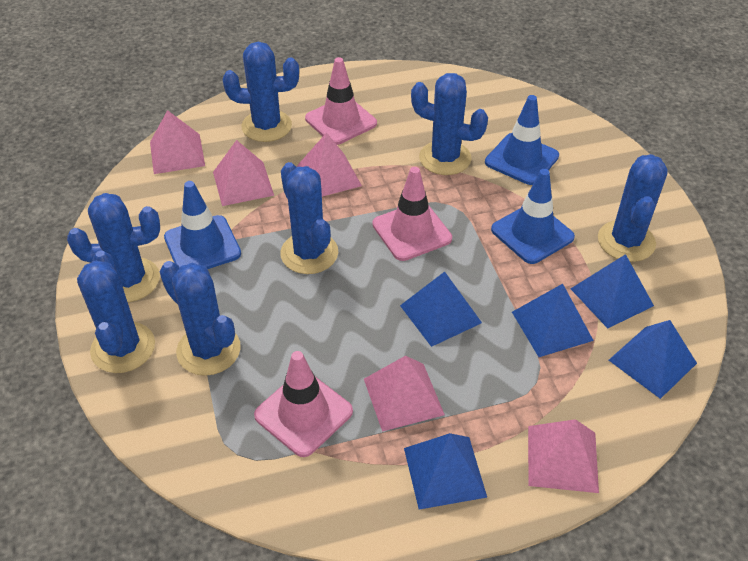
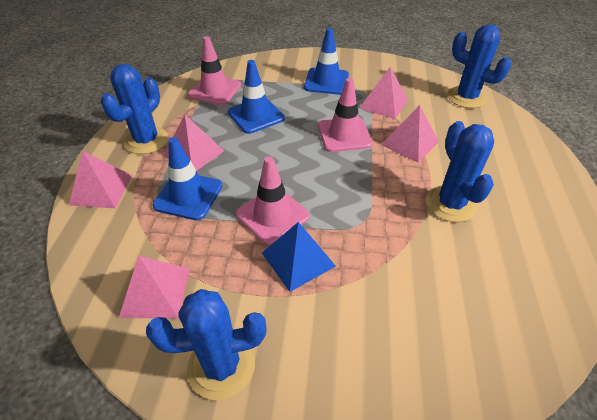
blue cactus: [67,193,160,302] [77,250,155,373] [160,261,241,376] [223,42,299,142] [280,162,338,274] [411,73,488,175] [598,154,668,262] = 7 -> [101,64,168,154] [146,289,267,400] [426,121,494,222] [447,24,512,108] = 4
blue pyramid: [400,272,482,347] [404,433,487,510] [512,284,594,357] [571,254,654,328] [609,320,697,399] = 5 -> [262,222,336,292] = 1

